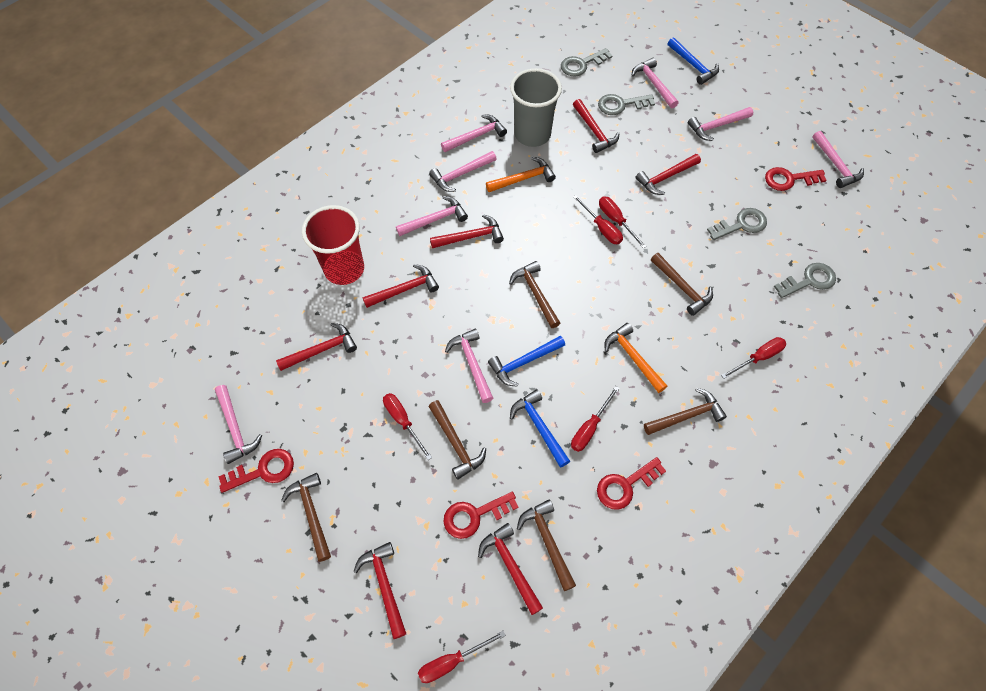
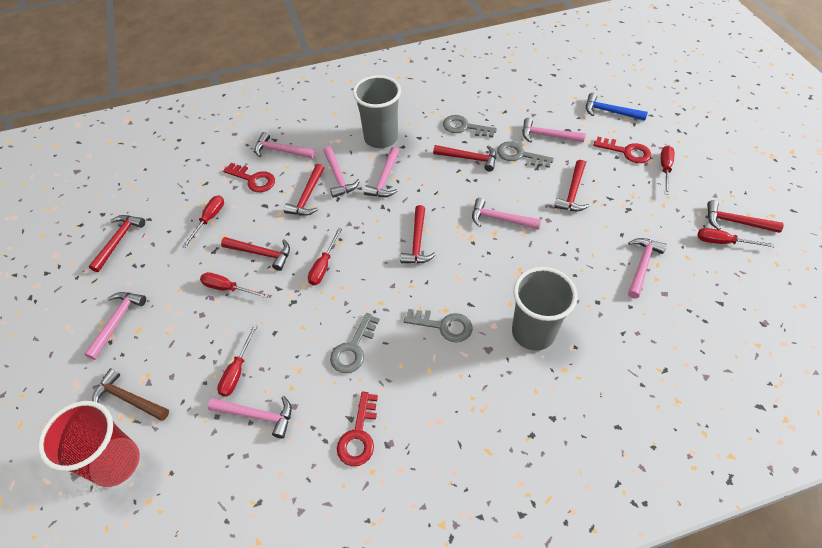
blue hammer: [488,336,565,387] [510,389,570,468] [668,38,719,85] = 3 -> [586,93,648,121] = 1
brown hammer: [281,473,331,562] [428,400,486,480] [509,261,560,328] [517,499,576,591] [644,388,727,435] [651,253,713,316] = 6 -> [92,368,169,421] = 1
grey cup: [510,68,562,147] = 1 -> [353,75,401,148] [512,267,577,351] = 2
orange hammer: [486,157,556,192] [604,323,667,393] = 2 -> none = 0
red key: [218,449,294,493] [443,492,518,539] [597,457,666,510] [765,167,826,191] = 4 -> [223,163,275,192] [337,392,378,466] [593,137,651,163] = 3

